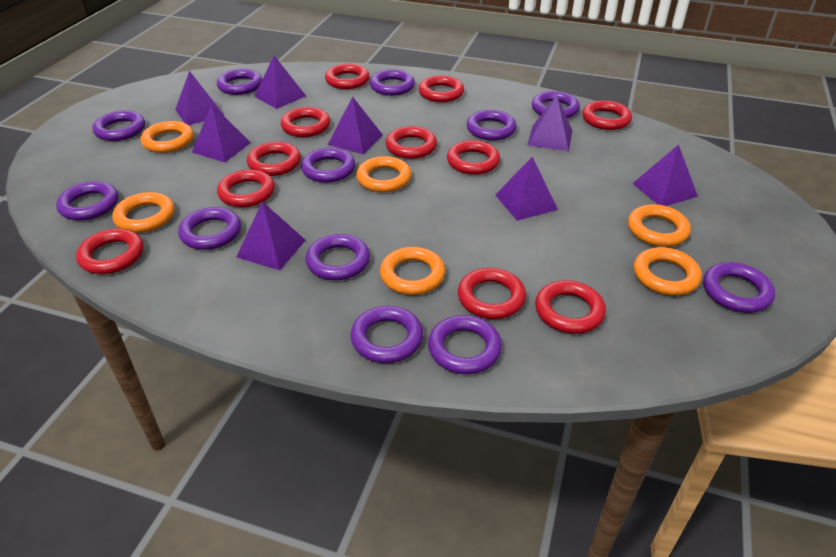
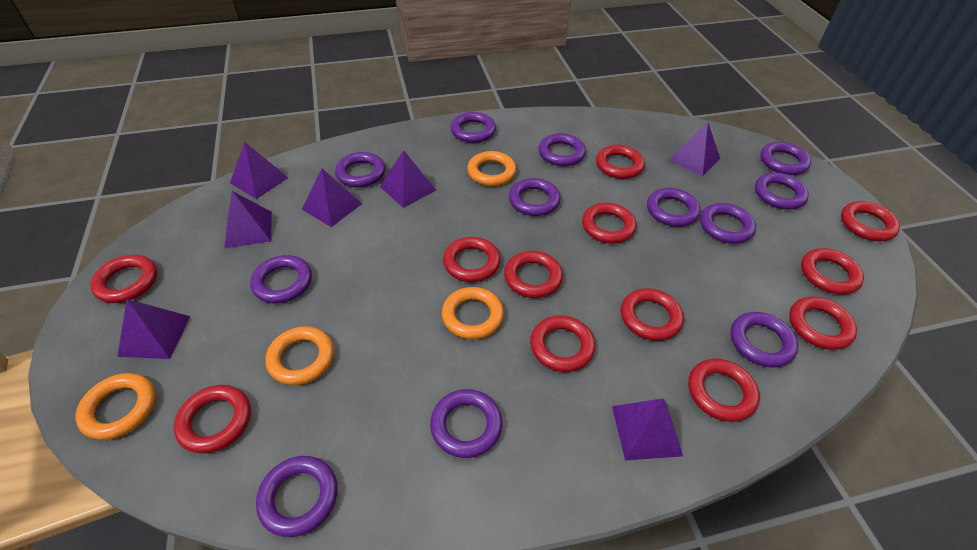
orange ring: [112,192,174,233] [141,121,194,153] [356,156,412,192] [380,247,446,295] [628,204,691,247] [634,247,702,296] = 6 -> [76,373,156,440] [265,326,334,385] [442,287,504,340] [467,151,516,186] = 4
purple pyramid: [175,71,225,125] [192,104,251,162] [236,201,306,270] [254,56,306,109] [328,96,383,154] [495,157,558,221] [527,95,572,151] [632,144,698,206] = 8 -> [117,299,191,359] [224,191,272,249] [230,142,288,199] [302,169,362,227] [380,150,436,208] [612,398,683,460] [668,122,720,176] = 7
red ring: [76,228,144,274] [217,169,275,207] [247,142,301,176] [281,107,330,137] [325,64,370,89] [386,126,437,159] [418,75,464,102] [447,140,500,175] [458,268,526,319] [535,280,606,334] [582,100,632,130] = 11 -> [90,255,157,303] [174,385,251,454] [443,237,501,282] [504,251,563,298] [530,315,595,372] [582,203,636,244] [596,145,645,179] [621,288,684,341] [688,359,760,422] [789,296,857,350] [801,248,864,295] [841,201,900,241] = 12

